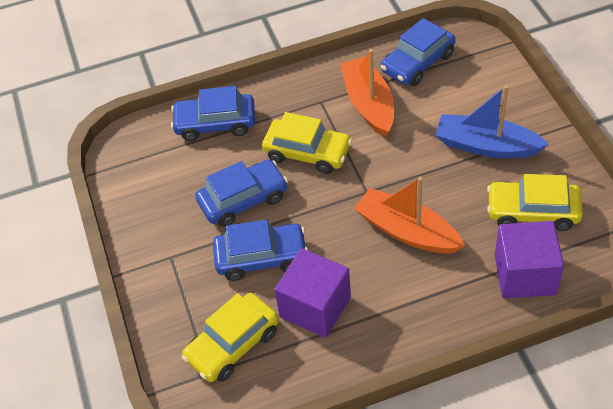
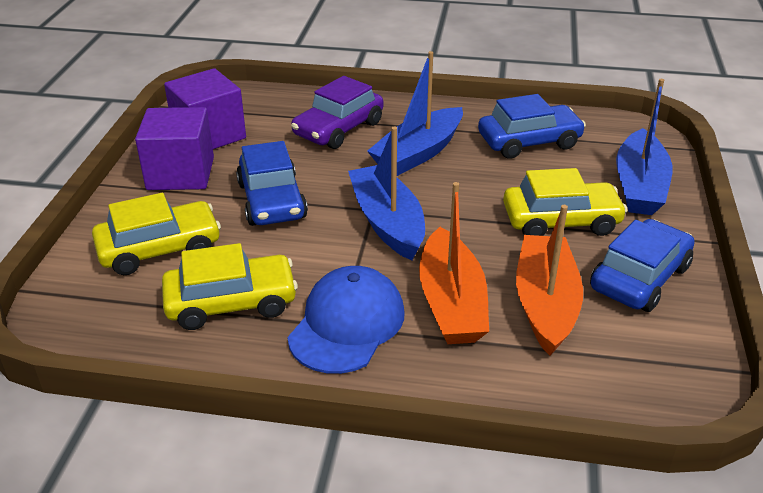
blue boat: [436,85,549,158] = 1 -> [348,127,425,260] [367,51,463,176] [616,79,672,215] = 3
blue cap: none = 0 -> [287,266,404,374] = 1
blue car: [171,86,255,141] [195,159,288,227] [213,219,308,281] [381,18,456,86] = 4 -> [236,141,308,226] [478,94,586,159] [590,219,695,312] = 3
purple car: none = 0 -> [291,76,383,149] = 1

